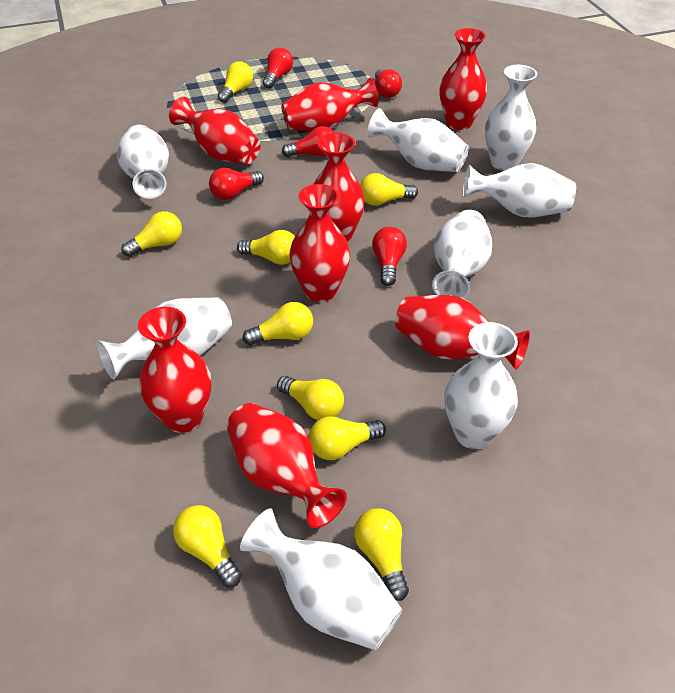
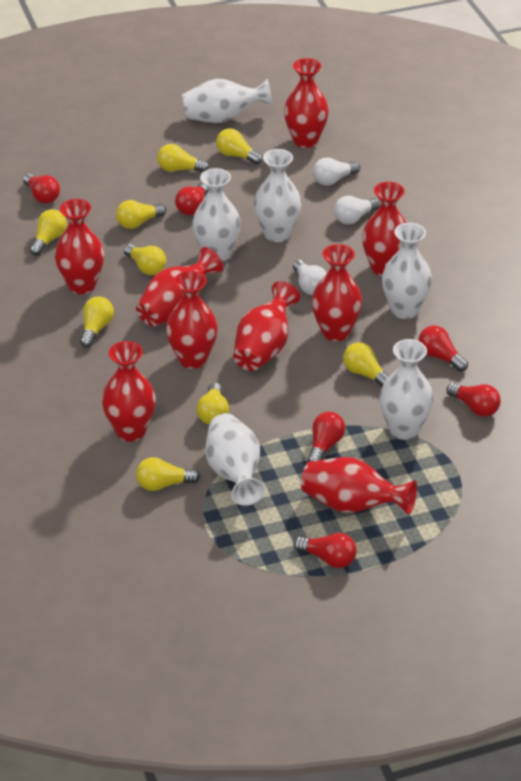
red light bulb: [209,168,264,200] [263,48,293,89] [282,126,335,157] [372,227,407,286] [375,69,402,98] = 5 -> [23,174,60,204] [175,182,209,215] [293,533,357,568] [308,412,345,462] [418,325,468,372] [447,383,501,417] = 6
red vase: [138,307,211,433] [169,97,261,164] [227,403,347,528] [281,78,378,131] [289,184,350,302] [314,133,365,243] [395,295,530,370] [440,28,487,130] = 8 -> [55,199,104,294] [102,341,156,442] [136,247,223,327] [166,271,218,369] [233,281,300,371] [284,58,329,148] [301,457,417,515] [312,244,362,341] [362,182,406,276] = 9
white light bulb: none = 0 -> [293,260,327,295] [313,157,360,186] [334,196,380,224] = 3
white vase: [97,297,232,379] [117,125,169,199] [240,508,402,650] [367,108,469,172] [432,210,492,299] [445,322,518,449] [463,163,576,218] [485,65,537,171] = 8 -> [182,79,272,123] [192,168,241,262] [205,413,265,506] [254,149,302,242] [380,339,434,440] [382,223,432,319] = 6

